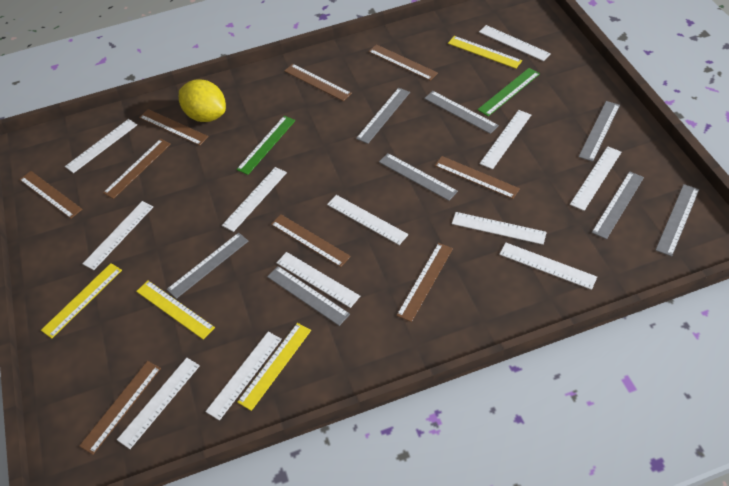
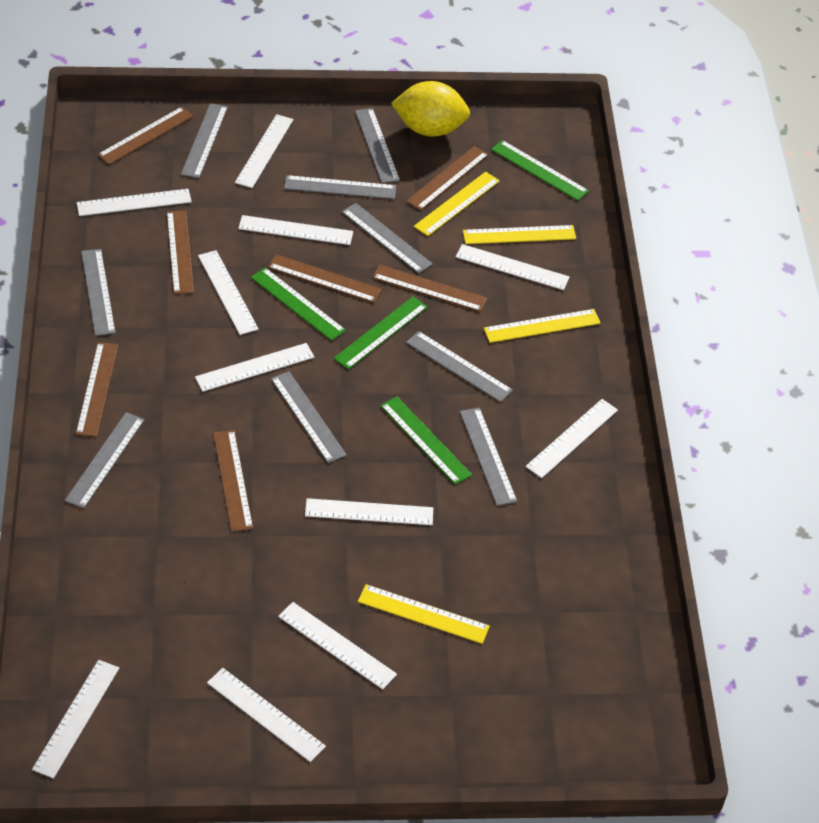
brown ruler: [19,171,82,219] [79,361,161,455] [103,139,171,199] [139,109,209,146] [271,215,351,267] [284,64,352,101] [368,44,438,81] [396,243,453,322] [435,156,520,199] = 9 -> [76,342,118,437] [97,107,194,165] [167,211,194,294] [213,430,253,532] [268,254,382,303] [372,264,487,312] [406,146,489,210] = 7
green ruler: [236,116,295,175] [477,68,540,116] = 2 -> [251,267,346,341] [334,297,428,369] [380,396,472,485] [491,140,589,201] = 4
grey ruler: [167,233,248,299] [267,266,350,326] [356,88,410,144] [379,153,458,201] [424,91,499,134] [579,101,620,162] [592,171,644,239] [655,184,699,256] = 8 -> [65,412,145,508] [81,249,116,336] [181,103,228,178] [271,371,347,463] [284,175,396,199] [342,203,433,273] [355,108,400,183] [406,331,513,402] [460,408,517,506] = 9
white ruler: [65,119,137,173] [82,201,153,270] [117,358,200,449] [205,332,282,421] [222,167,287,232] [276,252,360,308] [327,195,408,245] [452,212,547,245] [479,25,551,61] [480,110,531,169] [499,243,597,290] [570,146,621,211] = 12 -> [32,660,119,779] [77,189,192,216] [195,343,314,392] [198,250,259,335] [207,668,326,762] [235,114,293,188] [238,215,353,245] [278,602,397,690] [305,498,433,525] [456,244,570,290] [525,399,618,478] = 11

